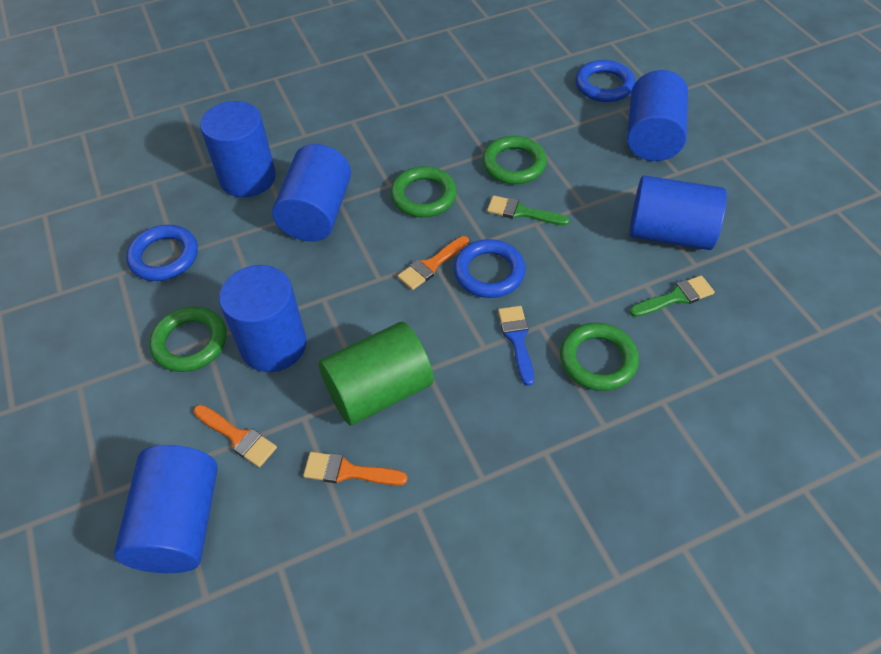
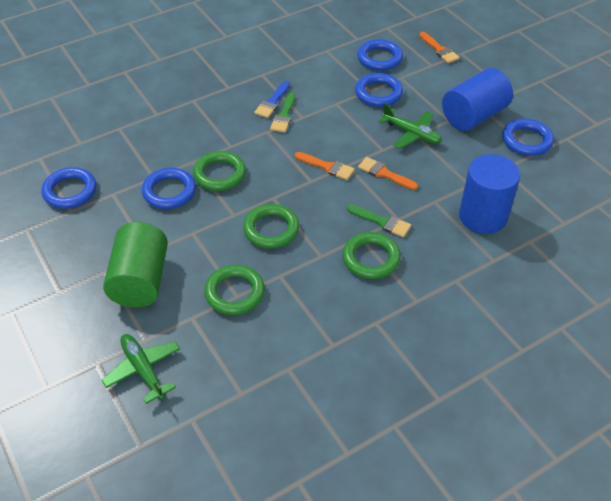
blue cylinder: [114,445,218,573] [200,101,276,197] [219,265,307,372] [272,144,351,242] [627,70,688,161] [629,175,727,250] = 6 -> [442,68,513,131] [459,154,520,234] = 2
blue ring: [126,225,198,281] [454,239,526,298] [575,60,635,102] = 3 -> [41,167,96,209] [142,168,196,209] [355,73,403,107] [357,39,403,71] [502,118,554,156] = 5
green plane: none = 0 -> [102,334,180,404] [378,103,442,149] = 2

